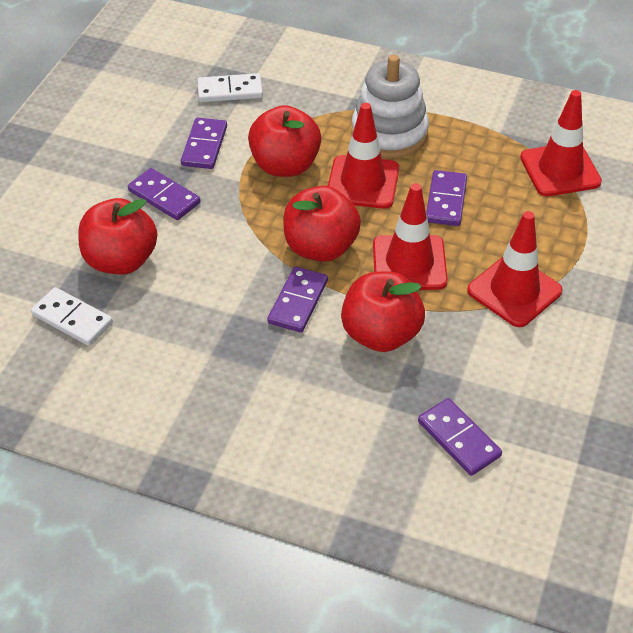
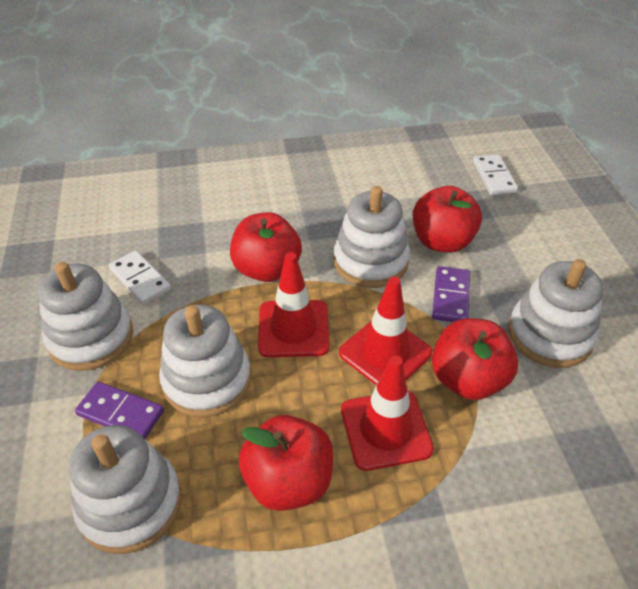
purple domino: [128,168,200,220] [181,118,227,169] [267,267,328,333] [418,398,502,476] [426,170,467,226] = 5 -> [75,381,164,439] [432,266,470,322] = 2
red traffic cone: [328,103,399,209] [373,183,448,290] [467,211,563,327] [520,90,602,196] = 4 -> [258,252,330,357] [339,277,432,385] [341,356,434,471] = 3
white stacking toy: [351,55,429,159] = 1 -> [38,262,133,371] [69,425,182,554] [159,305,251,418] [334,186,410,288] [508,259,603,368] = 5

